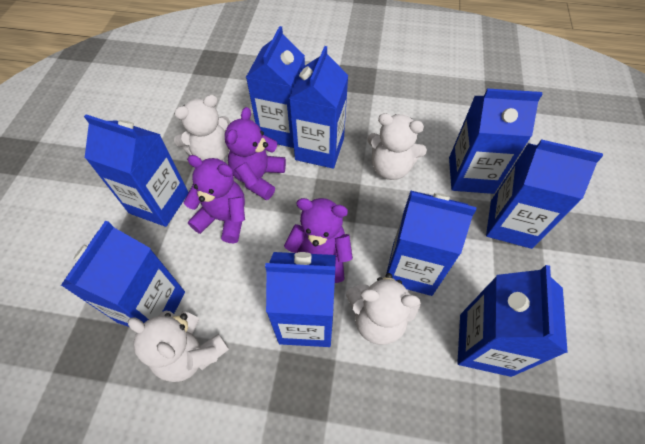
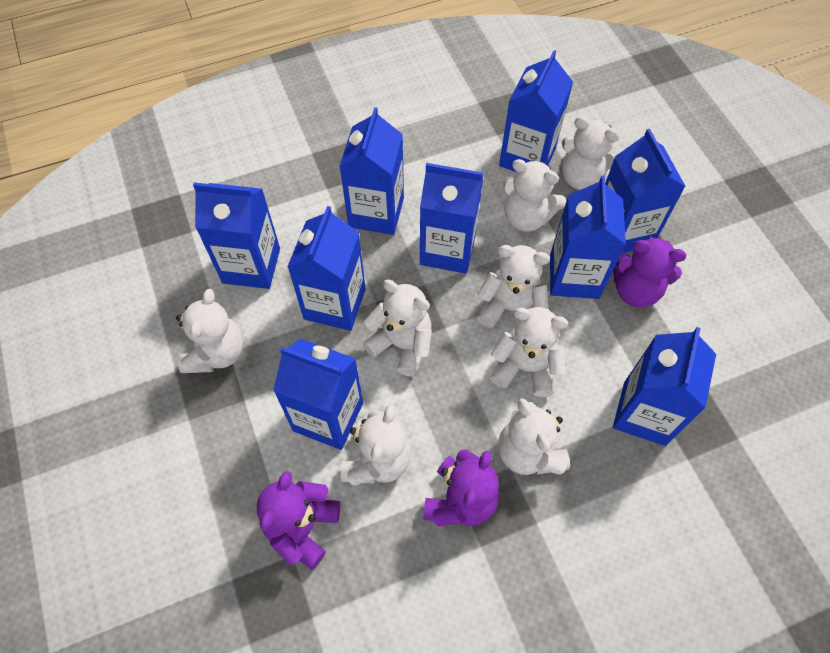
white teddy bear: [128,311,229,382] [174,95,230,161] [346,273,421,345] [367,113,427,180] = 4 -> [176,289,244,373] [341,405,412,486] [362,280,432,377] [477,245,550,328] [490,307,568,397] [498,398,570,475] [503,159,566,232] [562,116,620,190] = 8

